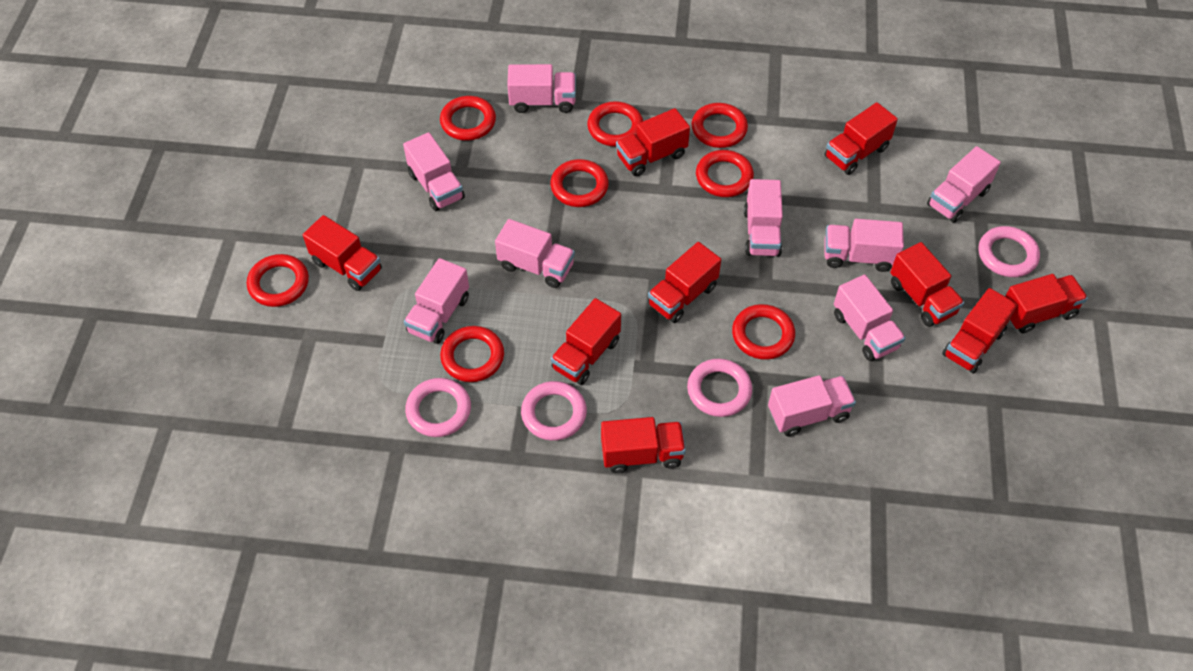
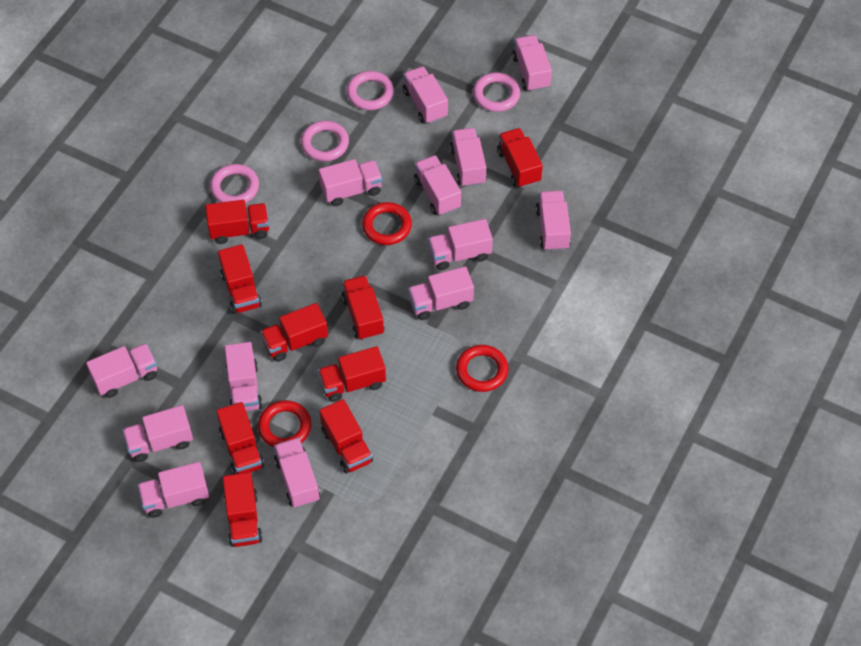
pink truck: [403,132,465,211] [404,258,469,344] [495,219,575,288] [507,64,576,113] [744,179,783,257] [768,375,856,437] [824,219,904,272] [834,274,905,361] [927,146,1001,223] = 9 -> [86,343,157,398] [122,405,193,462] [137,462,209,518] [225,342,263,411] [274,438,320,508] [319,159,382,206] [403,66,448,124] [408,266,474,320] [414,155,461,216] [428,219,493,270] [450,128,487,187] [512,35,552,92] [536,191,571,251] = 13
red ring: [247,254,309,307] [440,96,496,141] [440,326,504,382] [550,159,609,207] [587,101,643,147] [691,103,748,148] [696,150,754,197] [732,304,795,360] = 8 -> [258,400,311,447] [362,202,412,245] [456,345,508,392] = 3

